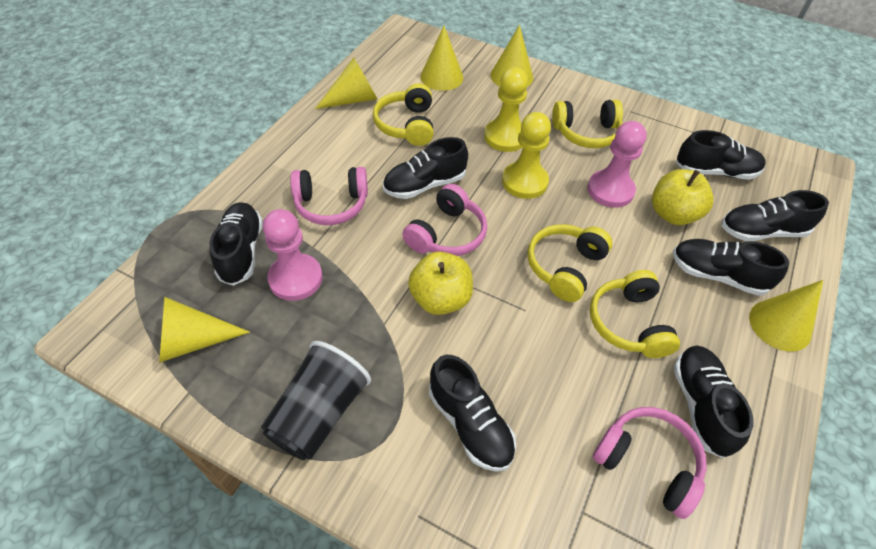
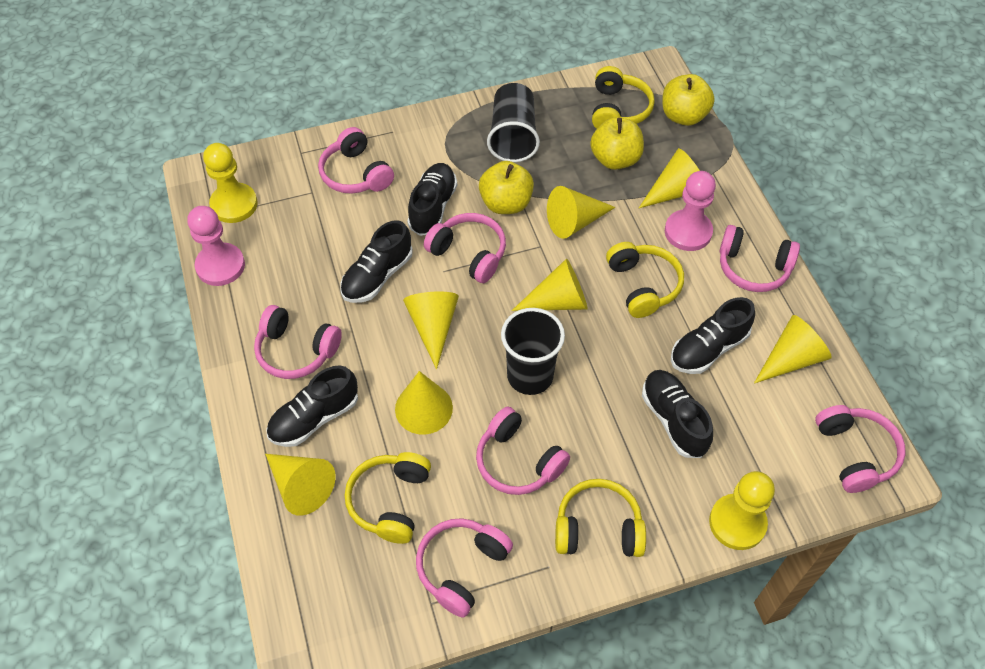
black cup: [261,341,371,460] = 1 -> [487,83,540,162] [501,308,565,395] = 2
black shoe: [209,202,263,286] [383,137,468,199] [429,355,516,472] [673,239,789,296] [674,345,753,458] [676,130,765,180] [721,190,829,241] = 7 -> [266,366,358,447] [340,220,413,303] [407,163,457,236] [642,370,713,458] [671,297,755,374] = 5
pink headphones: [290,167,368,225] [402,184,487,256] [593,407,707,519] = 3 -> [254,305,342,379] [318,127,394,193] [416,518,513,618] [424,213,506,283] [476,407,570,495] [719,225,800,292] [815,405,905,493] = 7
yellow apple: [408,252,473,315] [652,169,713,225] = 2 -> [479,161,534,214] [590,117,644,170] [662,74,715,126] = 3
yellow cone: [159,297,250,363] [315,57,377,109] [420,26,463,91] [491,25,533,87] [749,280,823,352] = 5 -> [265,454,336,516] [395,371,453,435] [403,291,459,369] [512,258,588,311] [547,186,615,239] [639,148,700,208] [754,315,832,384] = 7

